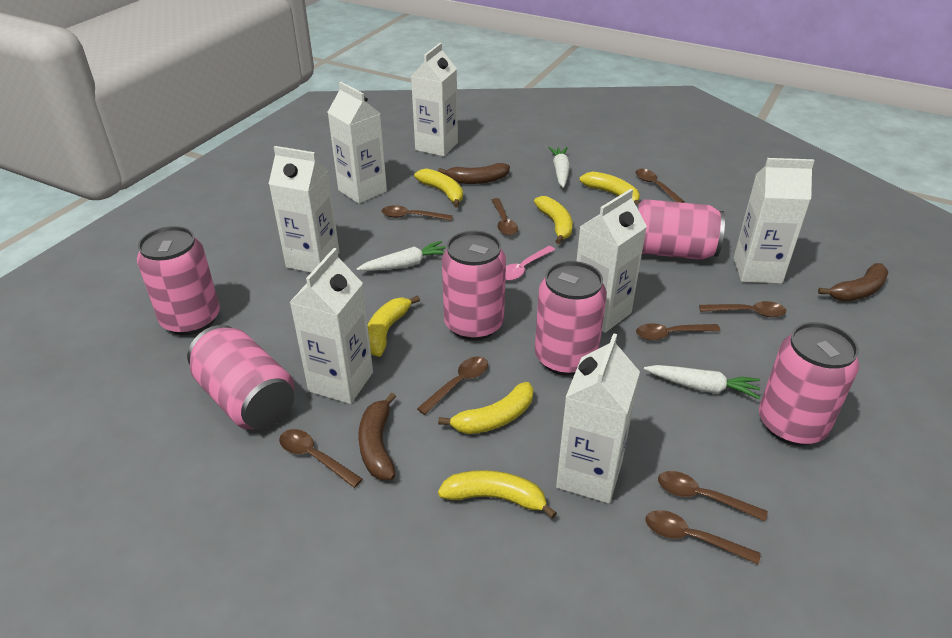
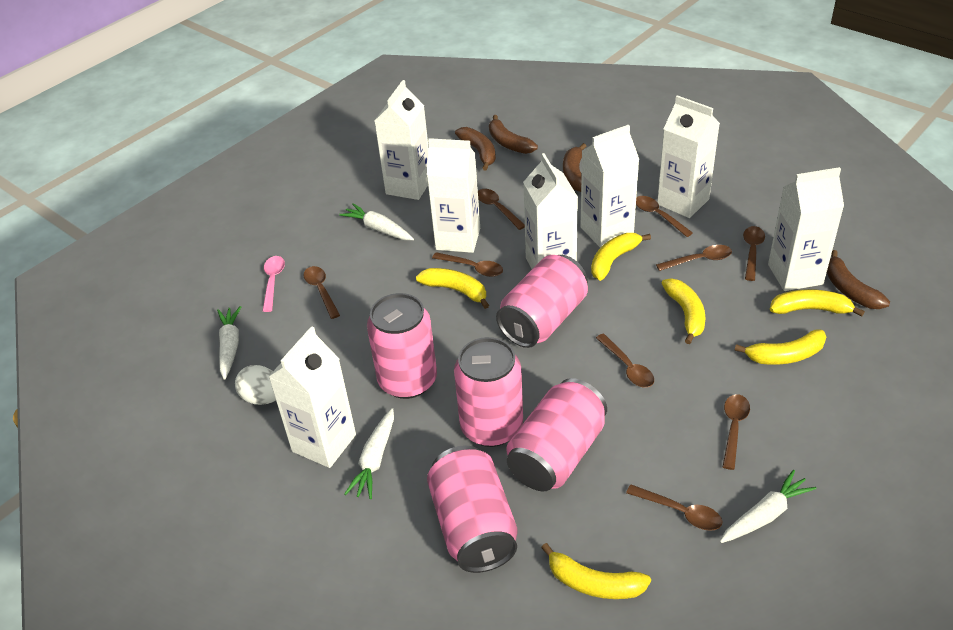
brown banana: [358,393,396,480] [438,163,510,184] [818,263,888,301] = 3 -> [455,127,496,170] [489,115,538,154] [563,143,586,192] [827,250,890,309] = 4
pink can: [137,226,220,335] [187,325,294,430] [442,231,506,341] [535,261,607,376] [635,199,725,260] [759,322,859,446] = 6 -> [367,293,437,399] [427,445,518,573] [454,337,523,447] [496,255,588,348] [506,378,607,491] = 5
white carrot: [357,241,446,271] [548,147,570,188] [644,365,761,400] = 3 -> [217,306,241,380] [339,203,414,240] [344,408,394,499] [720,469,816,543] = 4
white egg: none = 0 -> [235,365,276,405] = 1

